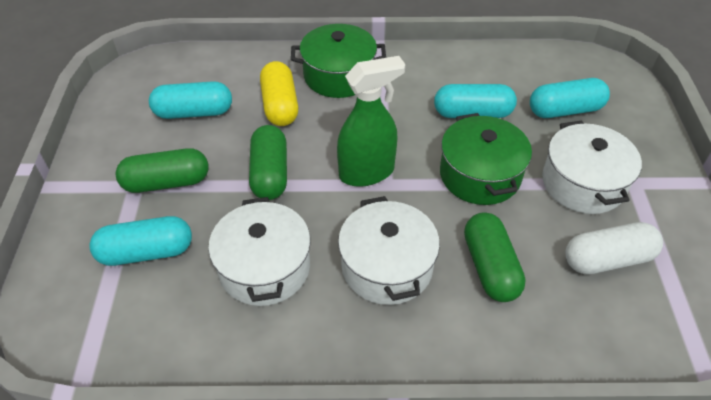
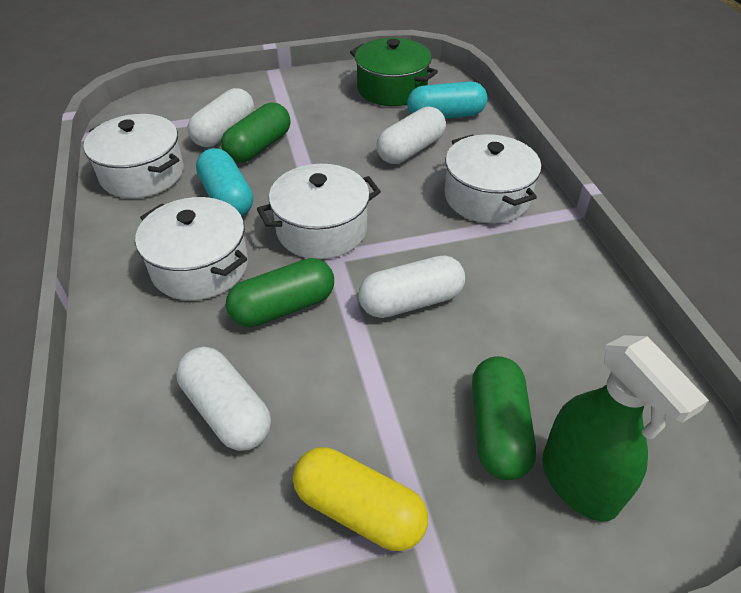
green pot: [291,24,386,98] [440,113,532,205] = 2 -> [350,38,438,106] = 1
turquoise capsule: [89,216,192,266] [149,81,232,119] [434,84,517,118] [530,78,610,118] = 4 -> [196,148,253,216] [407,81,487,119] = 2
white capsule: [566,222,663,275] = 1 -> [176,347,271,451] [187,88,254,147] [358,255,465,318] [377,107,446,164] = 4
white pot: [208,197,311,306] [338,196,440,305] [542,121,642,214] = 3 -> [84,114,184,198] [135,197,248,300] [257,164,381,259] [444,134,541,224] = 4

